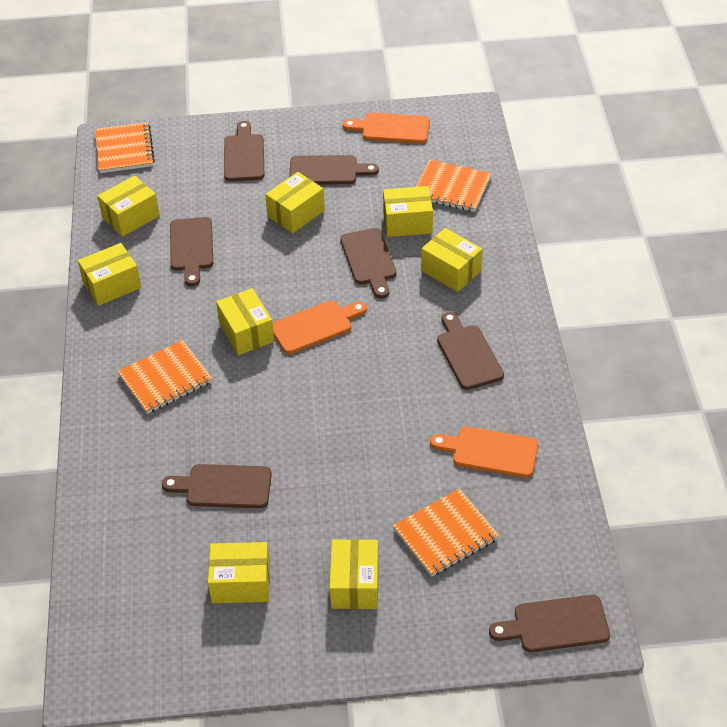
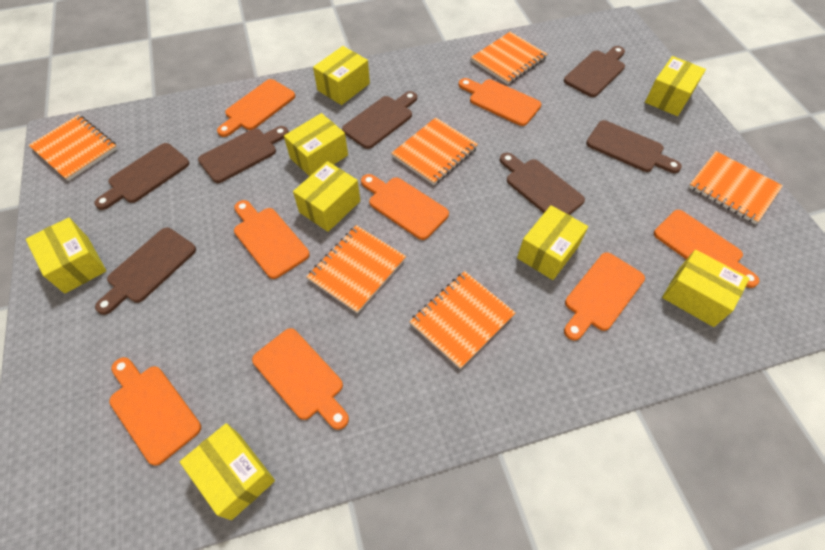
orange cutting board: [273,301,367,354] [343,113,430,143] [430,427,538,478] = 3 -> [109,357,201,466] [217,79,295,137] [234,200,310,279] [252,328,349,430] [361,174,449,240] [459,78,541,126] [564,252,645,341] [654,210,760,288] = 8
orange notebook: [95,122,155,173] [117,340,213,414] [393,489,499,577] [416,160,492,212] = 4 -> [29,115,118,181] [306,225,406,314] [391,117,478,185] [409,271,516,369] [471,32,547,85] [689,151,783,224] = 6

